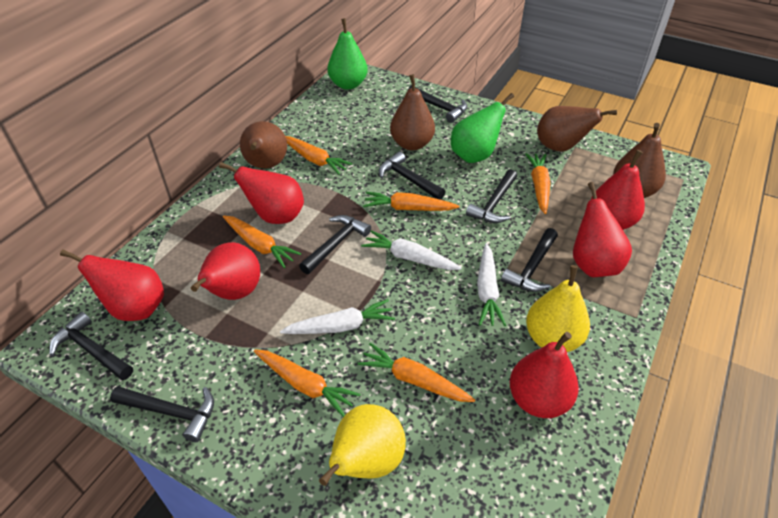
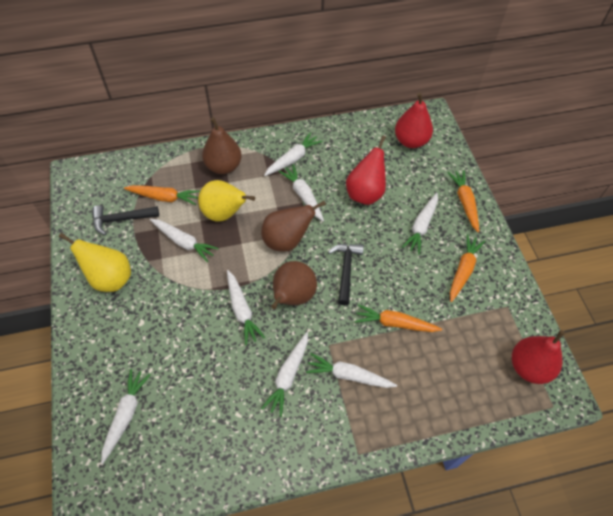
black hammer: [49,312,133,380] [110,386,214,442] [299,215,371,274] [379,152,446,200] [408,85,467,123] [466,169,517,223] [501,228,558,292] = 7 -> [93,206,159,235] [328,244,364,305] = 2
brown pear: [240,121,287,169] [390,74,435,151] [537,106,617,151] [613,123,666,198] = 4 -> [202,117,242,174] [261,201,326,251] [271,261,317,309] = 3
green pear: [327,18,368,90] [451,93,514,163] = 2 -> none = 0
orange carrot: [223,215,301,268] [254,349,360,417] [285,136,352,175] [357,343,475,402] [363,192,459,211] [525,153,551,214] = 6 -> [124,185,200,205] [355,304,442,332] [448,170,479,232] [450,234,485,302] = 4
red pear: [60,250,164,321] [191,242,260,300] [219,162,304,224] [510,332,579,418] [573,182,632,277] [591,150,645,230] = 6 -> [346,136,386,205] [395,92,433,148] [512,330,565,384] = 3
white carrot: [280,299,395,334] [361,230,462,270] [477,243,506,326] = 3 -> [101,369,151,464] [150,219,219,262] [227,270,265,345] [261,332,308,417] [264,132,323,176] [278,164,324,221] [306,353,397,388] [402,193,438,254] = 8

